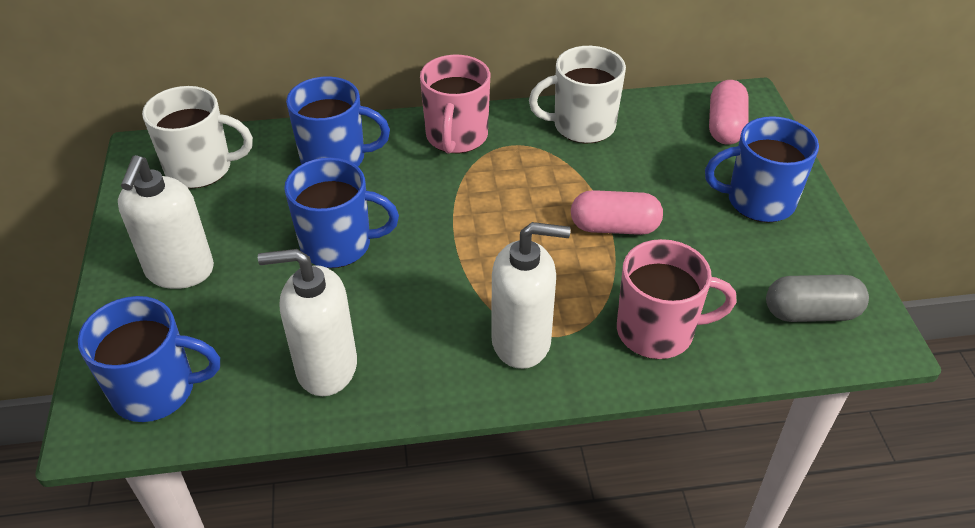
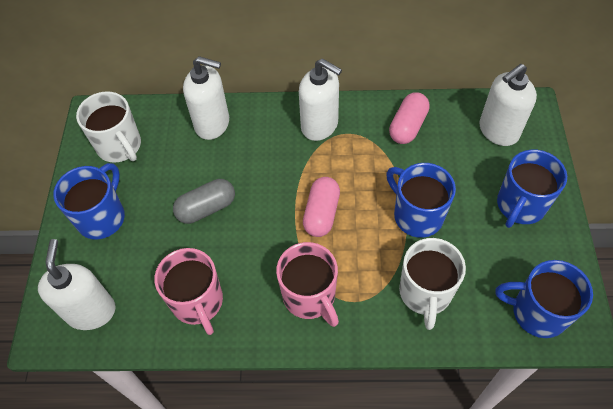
white soap dispenser: [118,155,214,289] [258,249,357,396] [491,222,571,369] = 3 -> [38,239,116,330] [183,56,229,140] [299,58,342,141] [479,64,537,146] = 4

